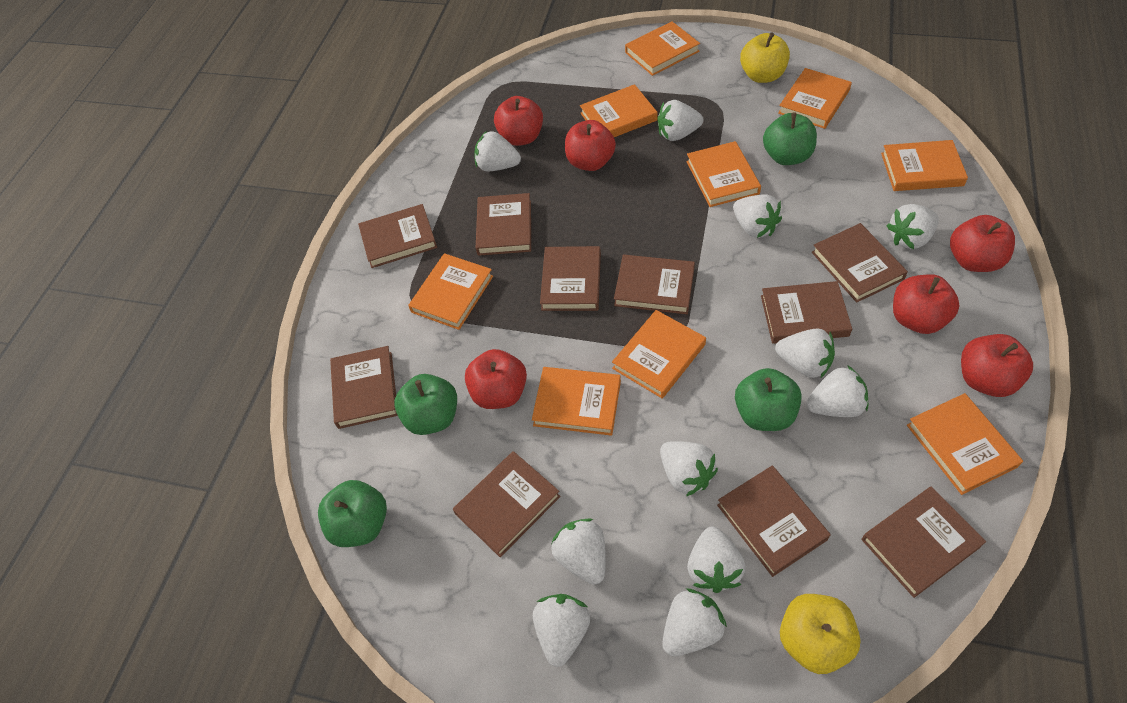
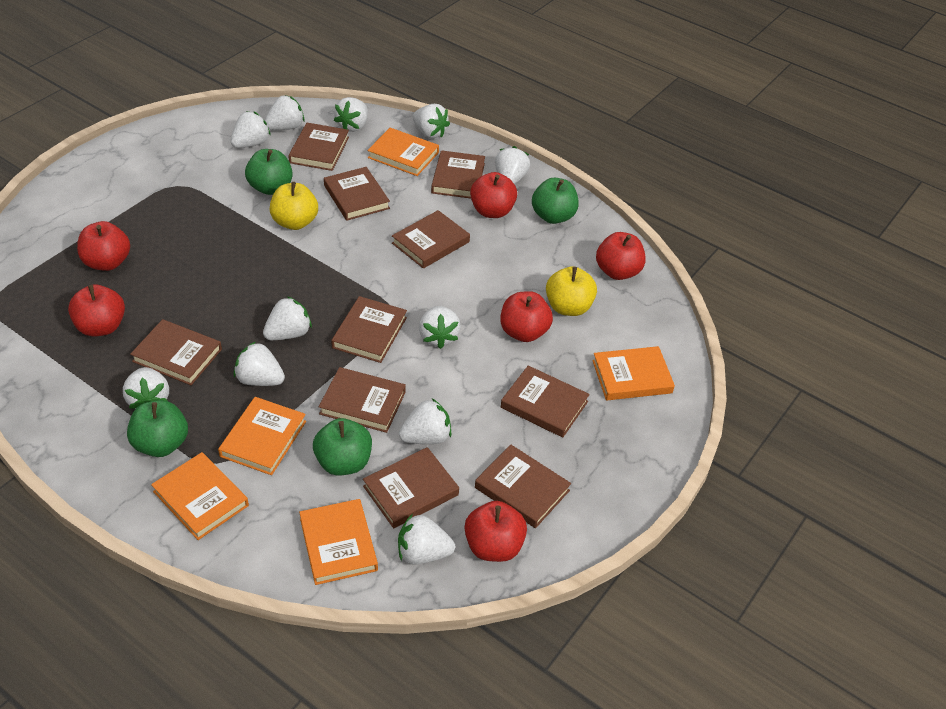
orange book: [408,253,493,330] [532,367,621,436] [580,84,658,137] [612,310,706,399] [625,21,700,76] [687,141,761,207] [778,68,852,129] [881,140,968,191] [907,393,1023,495] = 9 -> [151,452,249,540] [218,397,306,475] [299,499,378,585] [367,128,439,176] [592,346,675,400] = 5

